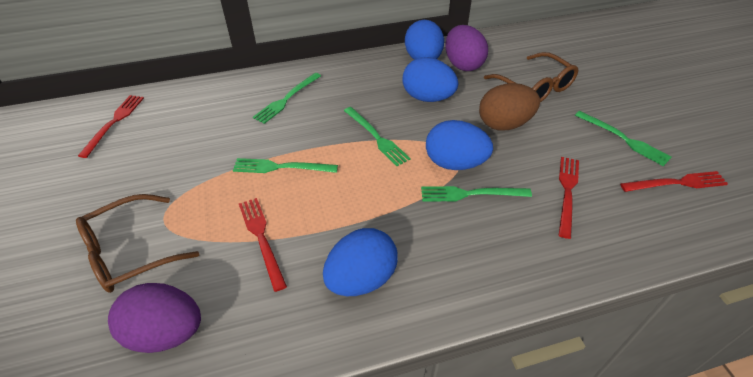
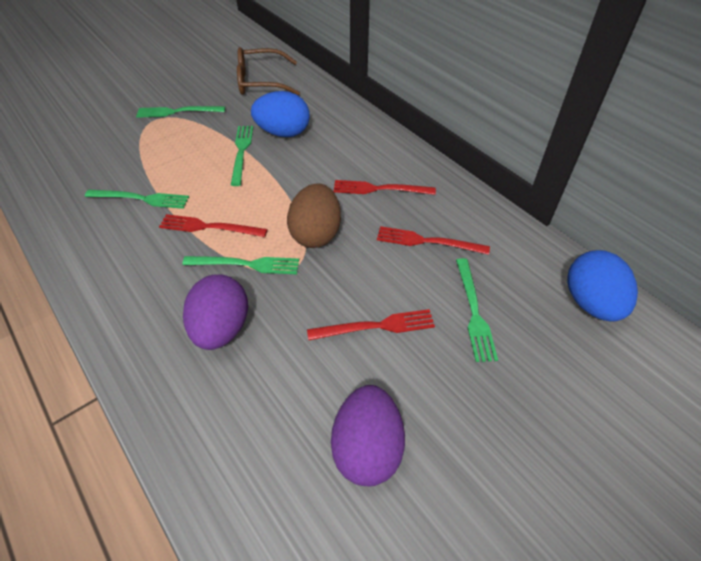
blue egg: [323,228,398,296] [403,57,458,102] [405,20,444,60] [426,120,493,170] = 4 -> [251,91,310,137] [567,250,638,322] = 2
brown glasses: [76,194,199,293] [484,52,578,102] = 2 -> [237,47,300,96] = 1

